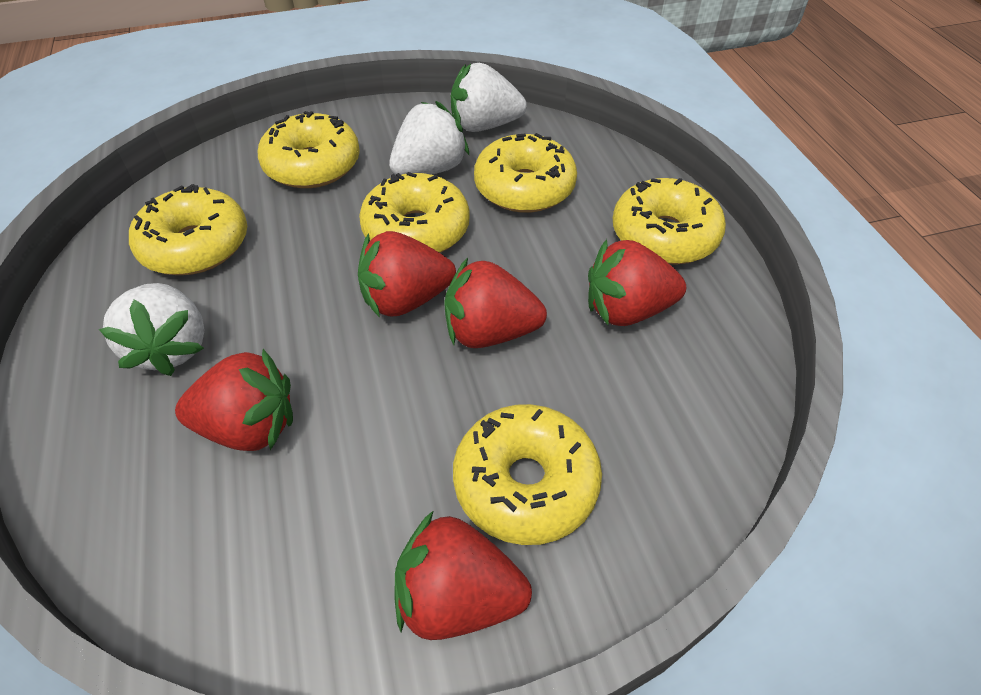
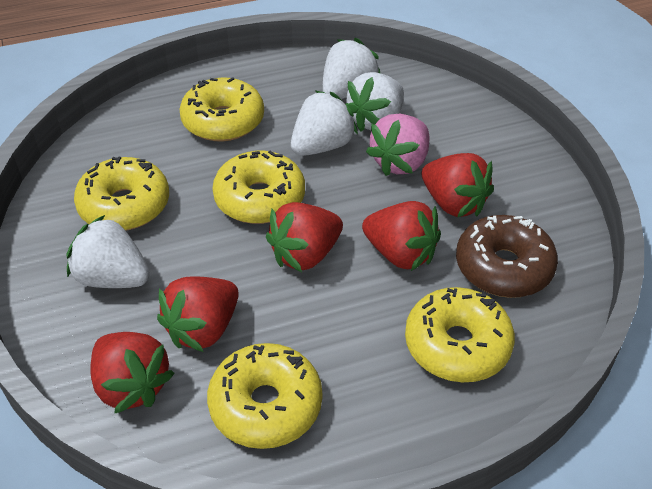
brown donut: none = 0 -> [456,215,558,298] = 1
pink strawberry: none = 0 -> [366,114,430,176] = 1
white strawberry: [99,283,204,376] [389,101,470,175] [451,63,527,132] = 3 -> [66,215,150,288] [291,91,358,156] [323,38,381,99] [345,72,404,132] = 4
yellow donut: [129,184,247,275] [258,111,360,188] [359,172,470,253] [453,404,602,545] [474,133,577,213] [613,178,726,264] = 6 -> [74,156,169,231] [180,77,264,142] [207,343,322,449] [212,151,305,224] [405,287,515,382] = 5

